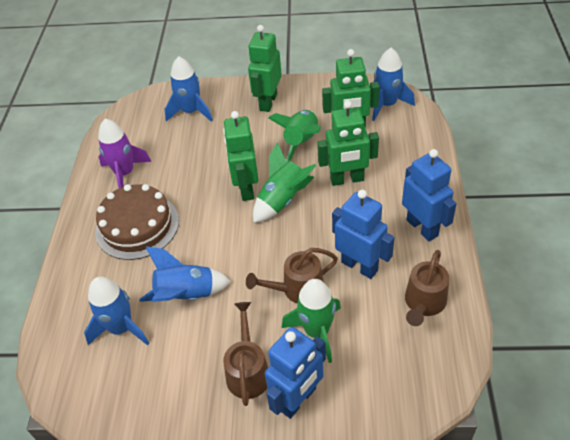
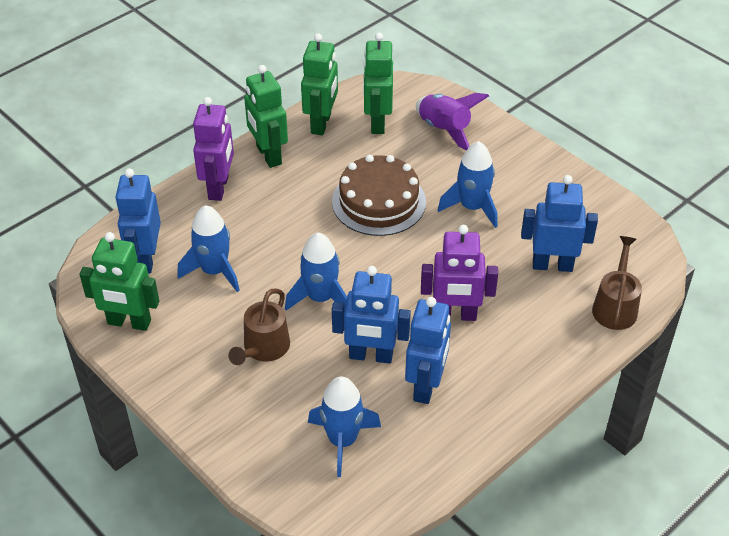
blue robot: [265,327,326,419] [332,190,394,279] [402,149,457,241] = 3 -> [115,168,161,273] [332,266,411,364] [405,297,451,404] [521,175,598,272] = 4
brown watering can: [223,302,268,406] [246,248,338,304] [405,250,449,326] = 3 -> [228,288,290,365] [592,236,642,330] = 2
green rocket: [253,143,316,223] [268,110,321,162] [282,279,341,363] = 3 -> none = 0
purple robot: none = 0 -> [193,97,234,201] [421,225,498,321] = 2

